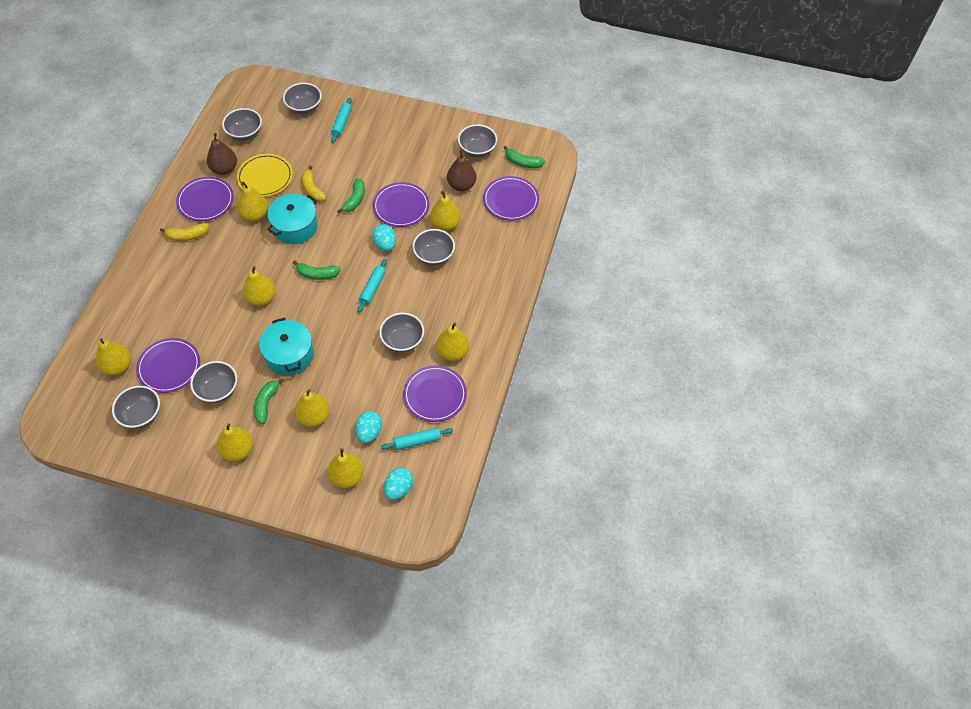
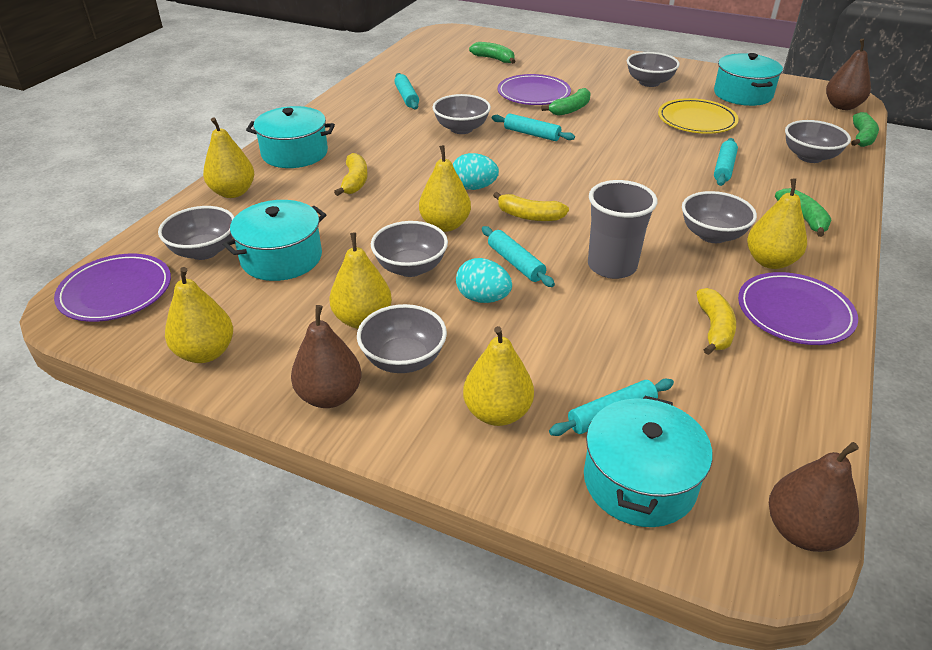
brown pear: [207,133,237,175] [447,150,476,191] = 2 -> [291,305,361,408] [769,442,859,552] [826,39,871,110] = 3
grey cup: none = 0 -> [588,180,658,279] = 1
purple plate: [136,338,200,393] [176,177,234,221] [373,182,429,227] [403,365,467,422] [483,176,539,221] = 5 -> [54,254,171,322] [497,74,571,105] [738,272,858,345] = 3
turquoise egg: [356,411,382,443] [372,224,396,251] [384,467,414,500] = 3 -> [453,153,499,190] [456,258,512,303] = 2
turquoise pot: [259,318,314,375] [267,194,318,244] = 2 -> [223,200,326,281] [246,106,335,168] [584,396,712,527] [714,53,783,106] = 4
turquoise rolling pin: [331,98,352,142] [358,259,387,313] [381,427,453,450] = 3 -> [394,73,419,109] [482,226,555,287] [492,113,575,141] [549,379,674,436] [714,138,738,186] = 5
yellow banana: [160,223,209,241] [302,166,326,201] = 2 -> [334,153,368,196] [493,192,569,221] [696,288,736,355] = 3
yellow pear: [96,338,131,375] [217,423,253,461] [237,182,268,221] [243,266,276,306] [295,389,330,427] [328,448,364,488] [430,191,461,231] [436,323,469,361] = 8 -> [165,267,233,363] [203,117,254,198] [330,233,392,329] [419,145,471,232] [463,326,534,426] [747,178,807,269] = 6

